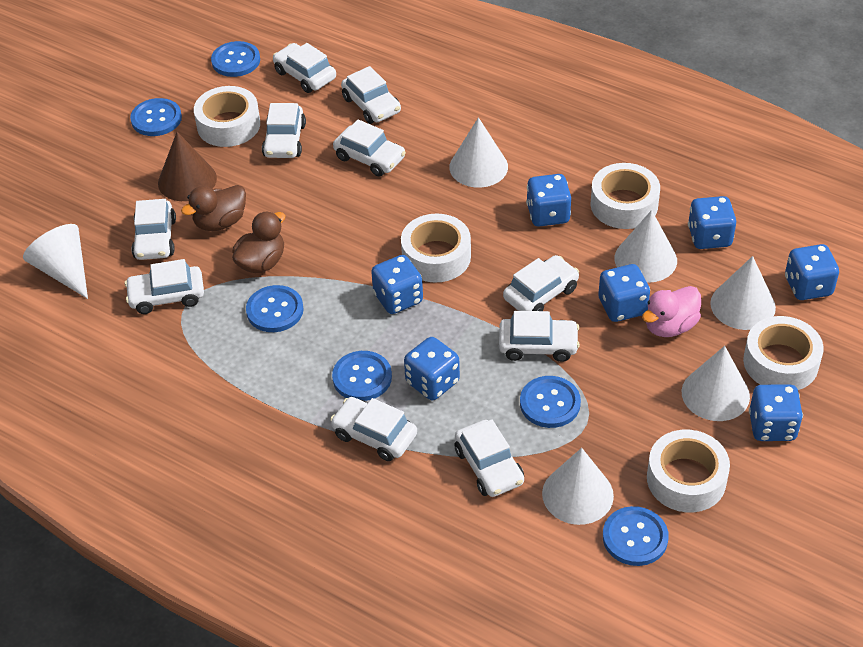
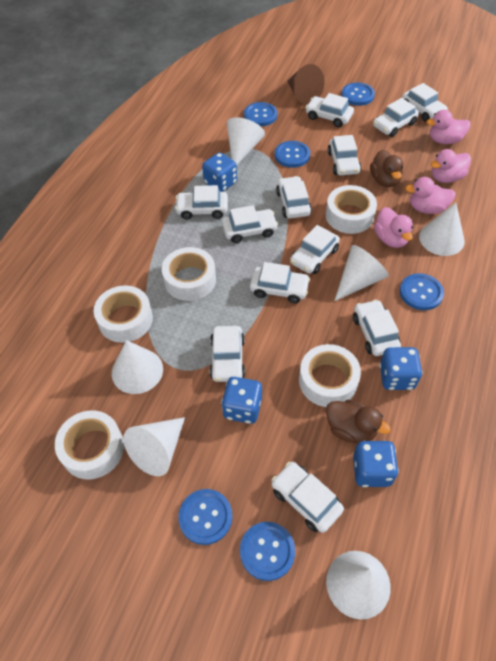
blue dice: [371,255,423,314] [404,337,460,400] [526,174,571,227] [598,264,650,322] [688,196,736,249] [749,384,803,441] [785,244,839,300] = 7 -> [202,152,237,192] [221,377,262,424] [353,441,399,487] [379,347,422,390] = 4
pink duck: [642,286,701,337] = 1 -> [374,207,413,248] [405,177,456,214] [426,110,470,144] [431,149,471,183] = 4
white car: [125,259,204,314] [131,199,176,260] [262,103,306,158] [273,43,336,93] [330,397,417,461] [333,119,406,176] [341,66,401,124] [454,419,524,497] [499,311,580,362] [503,255,579,311] = 10 -> [175,185,228,220] [210,326,245,382] [222,205,278,243] [250,262,310,303] [271,462,344,533] [276,176,312,219] [290,225,340,274] [305,93,354,127] [328,135,361,175] [353,299,401,356] [373,98,419,137] [402,83,448,122] = 12

